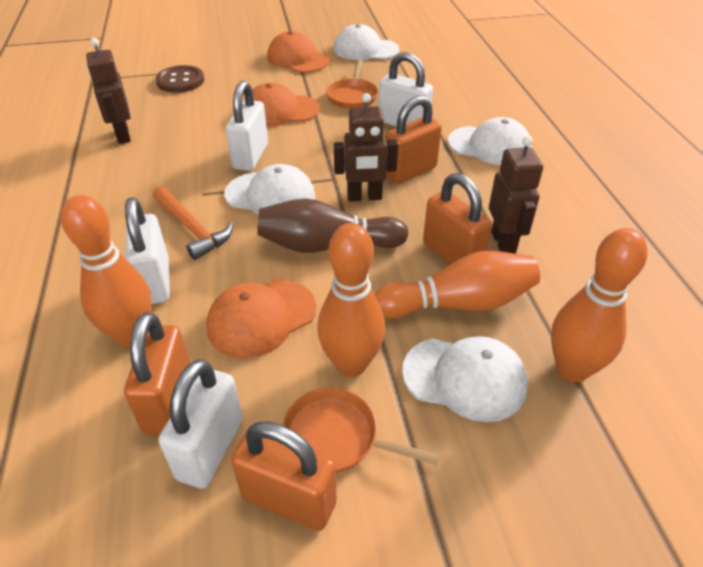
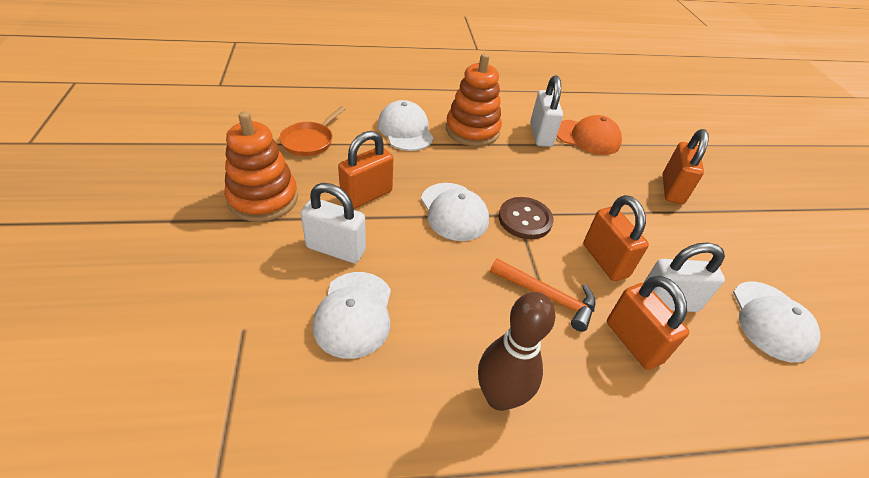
brown robot: [86,38,131,144] [334,93,398,201] [489,136,543,254] = 3 -> none = 0
orange bowling pin: [61,195,152,347] [317,223,385,377] [374,251,540,318] [551,228,648,382] = 4 -> none = 0
orange cap: [206,280,316,358] [252,83,320,126] [267,31,329,73] = 3 -> [557,115,622,155] = 1
orange pan: [283,388,439,473] [326,59,378,109] = 2 -> [280,106,346,156] = 1
orange stacking toy: none = 0 -> [224,111,298,222] [446,53,502,147] = 2
white padlock: [125,197,170,304] [158,359,243,489] [226,81,268,171] [379,52,433,127] = 4 -> [301,183,366,263] [530,76,563,147] [644,242,725,312] = 3

